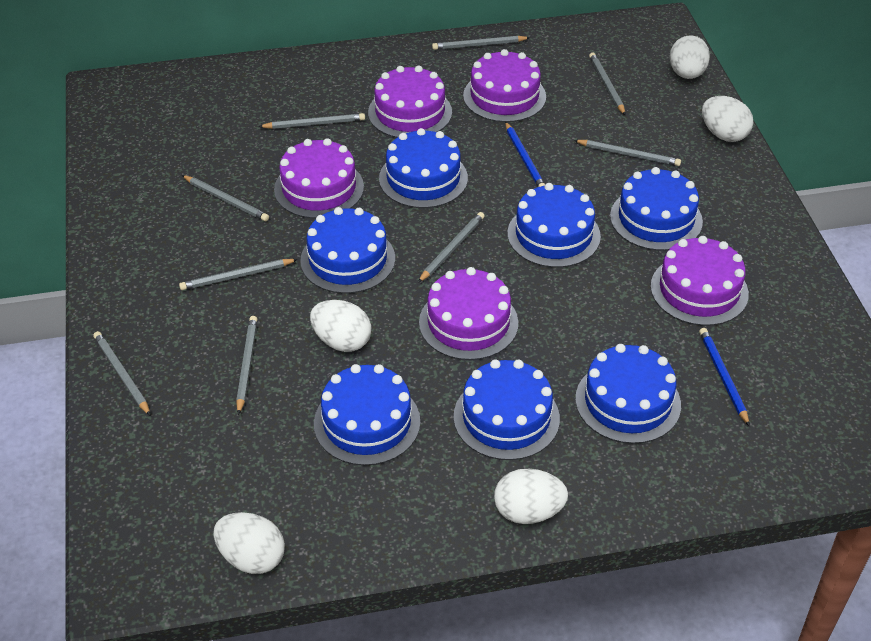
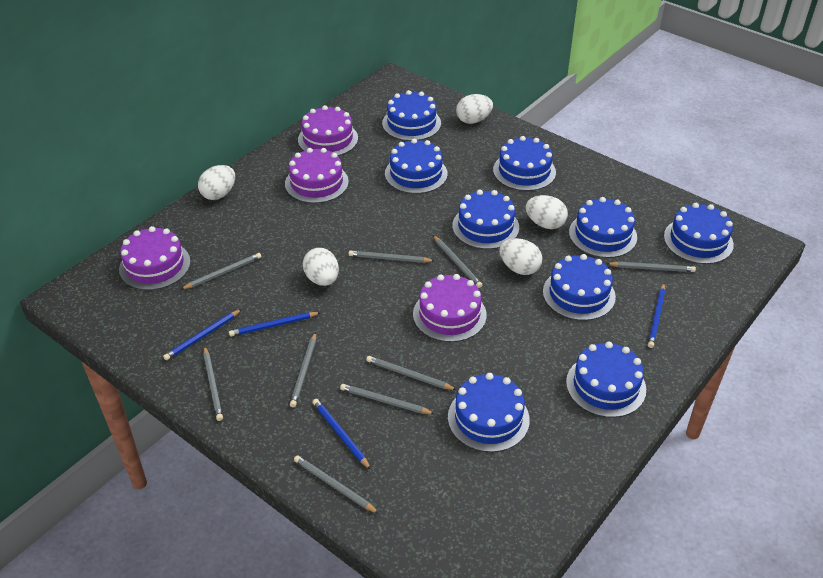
blue cake: [300,207,395,294] [314,364,420,466] [379,128,468,208] [454,359,560,460] [507,183,601,268] [575,344,681,444] [610,167,703,251] = 7 -> [382,90,441,141] [385,138,448,194] [448,373,530,452] [452,190,519,249] [493,136,556,191] [543,254,616,321] [566,342,646,418] [569,197,637,258] [664,203,734,264] = 9
blue pencil: [505,122,545,187] [699,328,750,427] = 2 -> [163,309,242,360] [229,312,321,337] [313,399,371,470] [648,283,665,348] = 4
purple cake: [274,138,364,219] [368,65,452,138] [419,267,518,360] [463,49,546,122] [651,236,749,326] = 5 -> [119,226,190,290] [285,148,349,203] [298,105,358,156] [413,274,487,342] = 4

